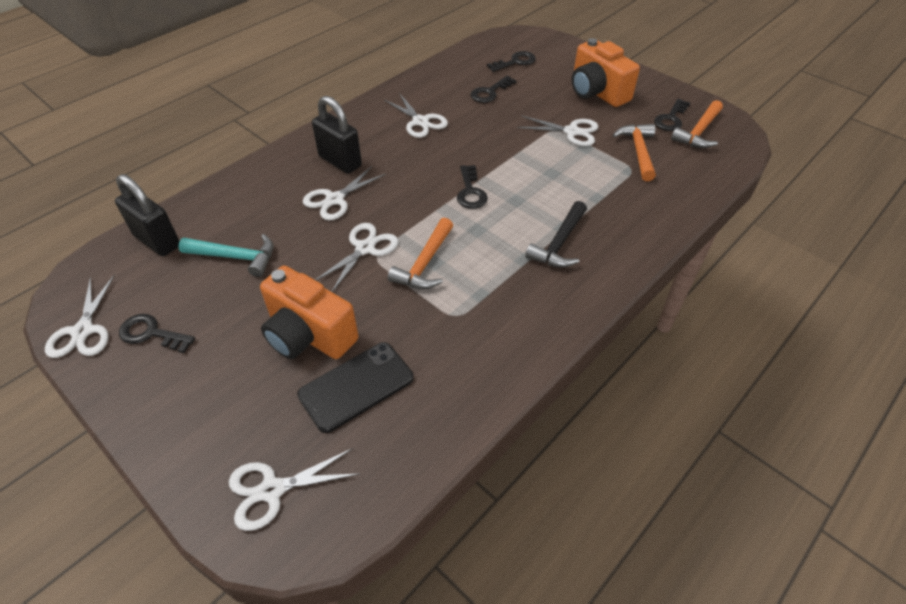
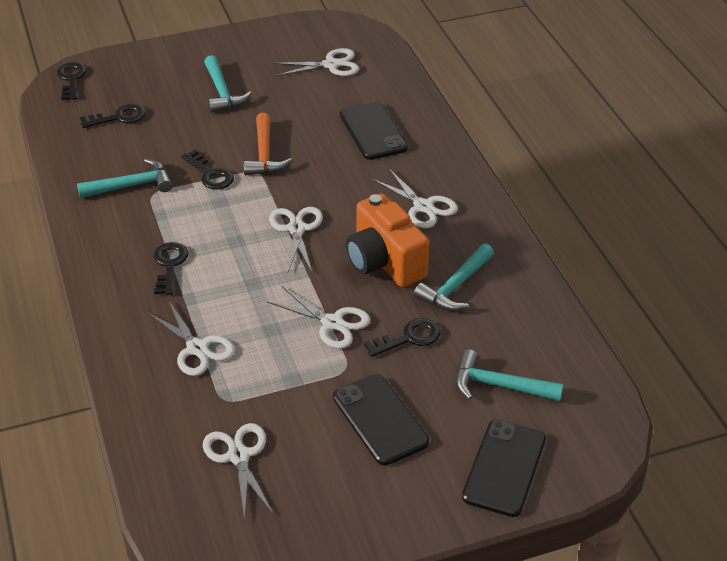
black hammer: [525,201,587,268] = 1 -> none = 0
black padlock: [115,174,179,256] [312,96,362,174] = 2 -> none = 0
black phone: [297,342,413,433] = 1 -> [333,374,429,465] [340,102,408,160] [462,419,546,517] = 3
orange camera: [260,265,359,359] [571,38,640,107] = 2 -> [346,193,429,287] = 1
orange hammer: [388,218,453,289] [613,124,656,181] [671,100,723,148] = 3 -> [244,113,292,176] = 1
turquoise hammer: [178,234,273,277] = 1 -> [77,159,173,198] [204,55,252,113] [414,244,494,311] [456,350,564,401] = 4

